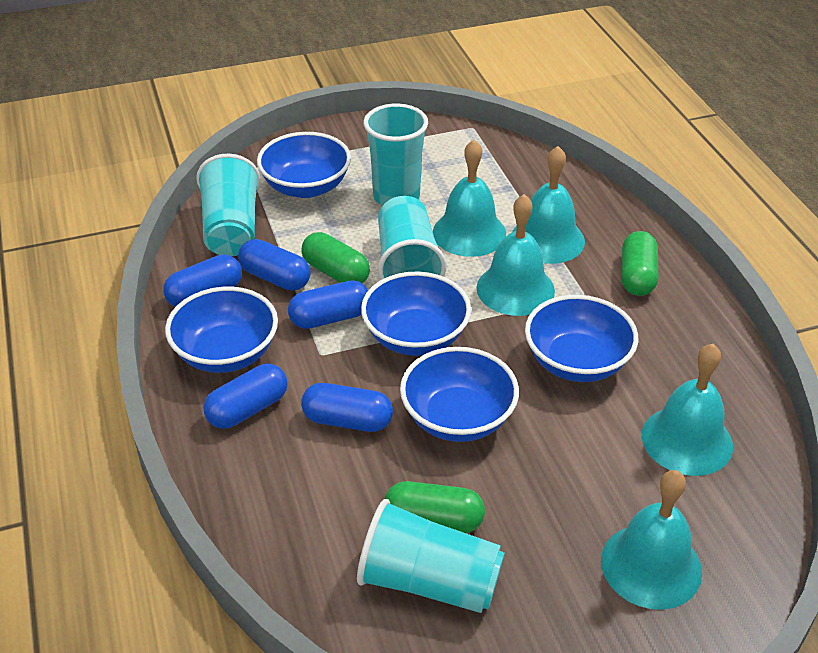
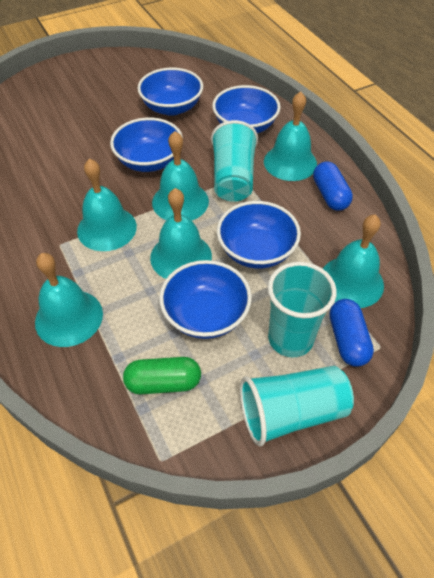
blue capsule: [163,254,242,307] [203,364,288,429] [238,239,311,291] [288,280,368,329] [301,383,393,432] = 5 -> [313,161,353,211] [330,299,374,367] = 2
green capsule: [302,232,370,283] [385,481,485,533] [621,231,658,296] = 3 -> [123,357,201,394] = 1
turquoise bell: [433,140,506,257] [476,194,555,316] [512,146,585,264] [601,470,702,610] [642,344,733,476] = 5 -> [35,253,103,347] [77,158,137,251] [150,188,212,279] [152,131,209,221] [264,91,317,181] [323,215,384,308] = 6
turquoise cup: [196,153,260,256] [357,499,505,613] [364,104,428,206] [378,196,447,280] = 4 -> [211,120,258,202] [240,366,354,446] [268,262,337,357] = 3

